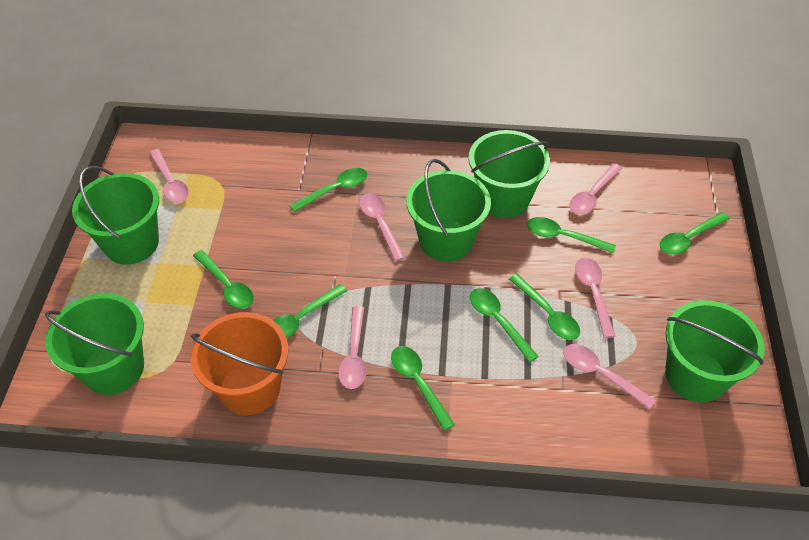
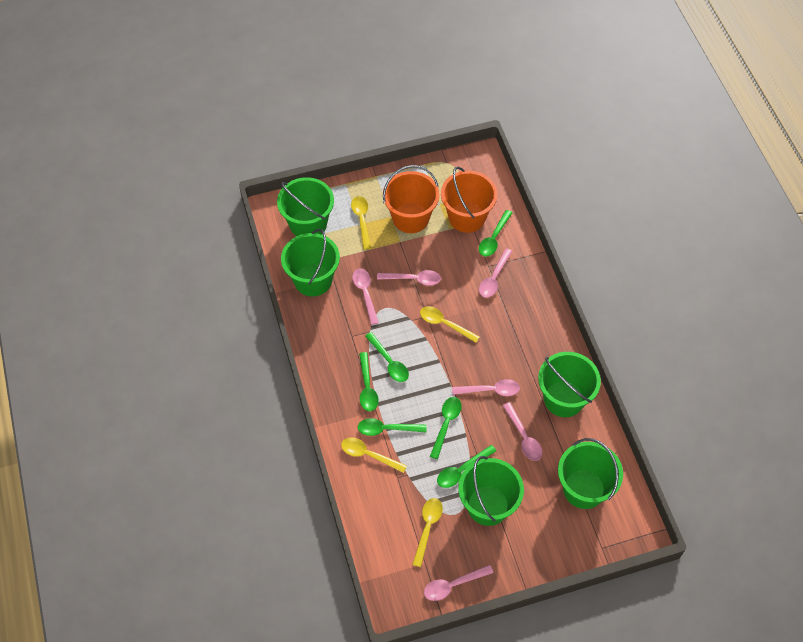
green spoon: [193,250,254,309] [273,284,347,338] [289,168,367,212] [391,346,455,431] [470,288,539,363] [509,274,580,340] [527,217,616,254] [660,212,730,255] = 8 -> [358,418,427,436] [359,352,379,411] [365,332,409,382] [430,397,462,459] [437,445,496,488] [479,210,512,257] = 6
orange bucket: [190,312,289,415] = 1 -> [383,165,440,233] [441,167,498,233] = 2
yellow spoon: none = 0 -> [341,437,407,473] [351,196,371,250] [412,498,443,567] [420,306,480,343] = 4

